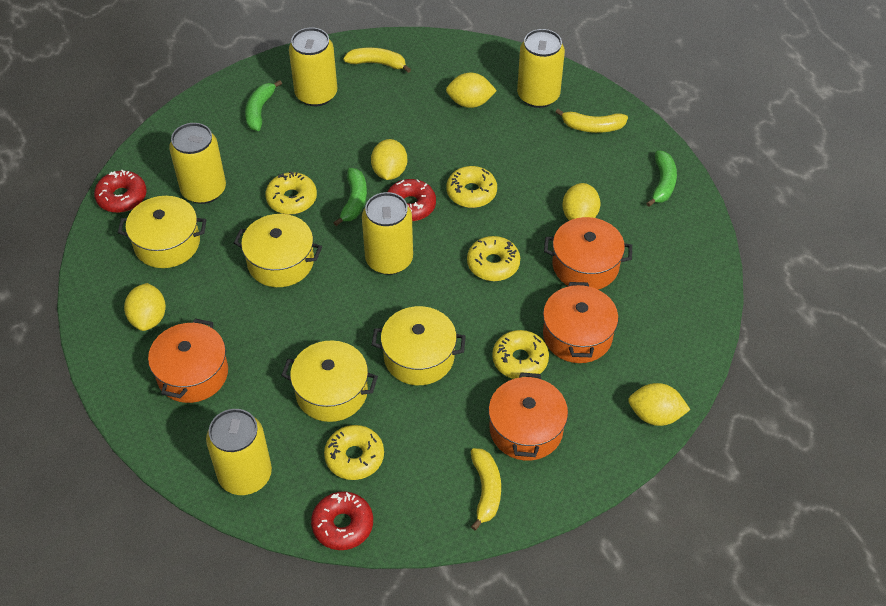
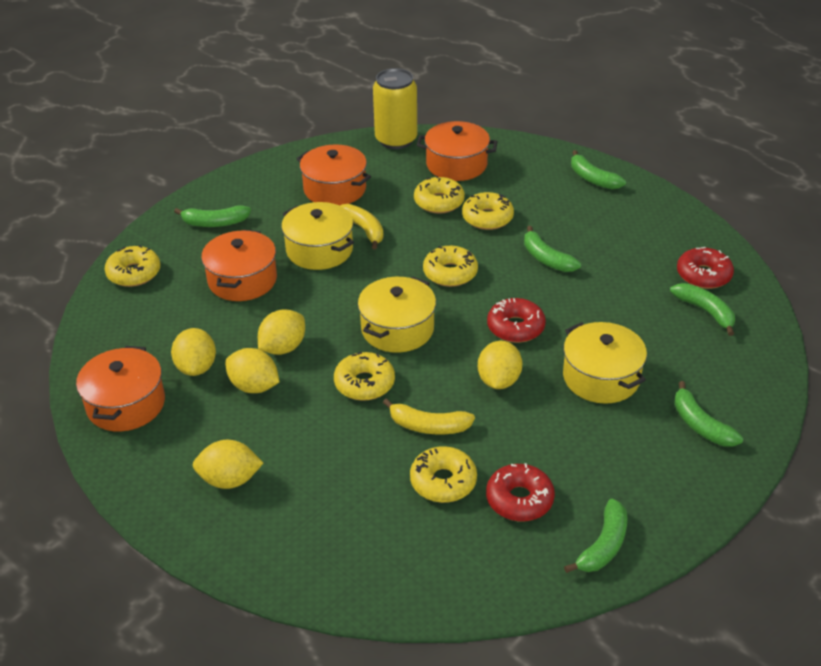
green banana: [245,80,282,131] [333,168,367,226] [646,150,677,207] = 3 -> [174,205,251,227] [524,226,581,272] [564,499,627,573] [571,150,626,189] [670,283,735,336] [674,381,743,447] = 6
yellow banana: [343,47,411,73] [471,448,501,530] [556,109,628,133] = 3 -> [340,204,384,249] [383,398,475,435] = 2
yellow can: [169,123,226,204] [206,409,272,495] [289,28,337,106] [362,192,413,275] [517,29,565,108] = 5 -> [373,68,417,149] = 1
yellow donut: [265,171,317,215] [324,425,384,480] [446,166,497,208] [467,236,520,281] [492,330,549,379] = 5 -> [104,245,160,287] [334,352,395,401] [410,446,477,503] [414,176,465,214] [423,246,478,287] [462,192,514,230] = 6
yellow pot: [118,196,207,268] [234,214,322,287] [281,340,378,422] [372,306,466,385] = 4 -> [281,202,354,270] [358,276,436,353] [563,322,647,404] = 3

